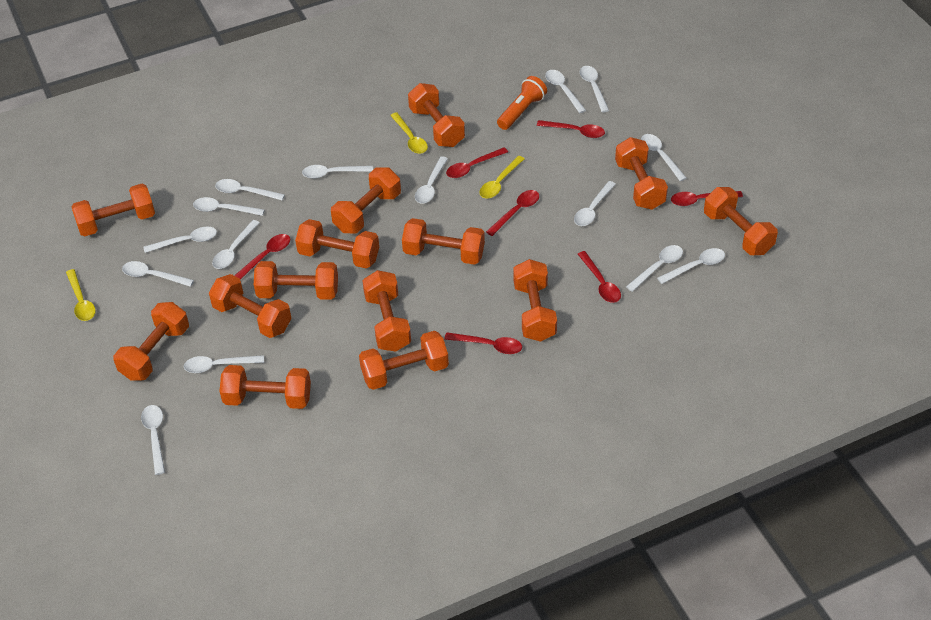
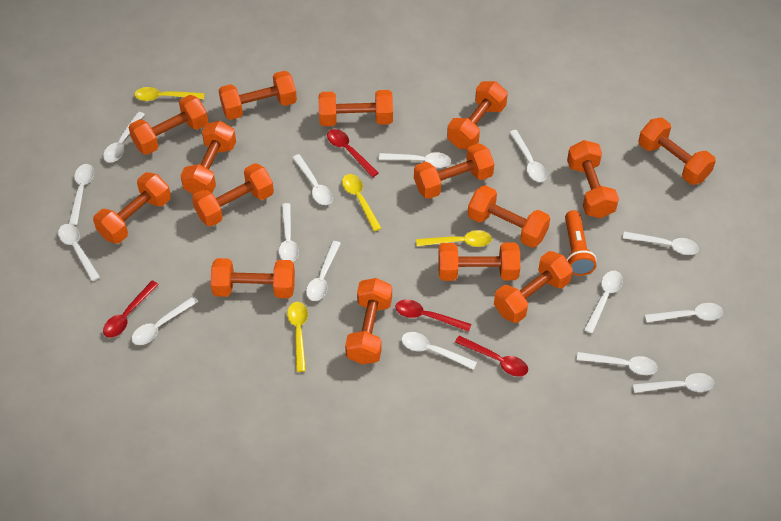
orange dumbbell: [71,184,155,236] [113,302,189,381] [209,274,292,338] [219,365,311,409] [254,261,338,300] [295,219,379,268] [331,167,401,233] [359,331,449,390] [362,270,411,352] [402,218,485,265] [408,83,465,147] [513,259,557,342] [615,137,668,210] [704,187,778,255] = 14 -> [93,172,171,244] [129,95,208,155] [180,121,236,194] [192,163,274,227] [211,258,295,298] [219,71,297,120] [319,90,393,126] [345,278,392,364] [414,143,494,199] [438,243,520,281] [447,81,508,149] [468,185,550,248] [494,251,573,323] [567,140,619,218] [638,118,716,185] = 15
red spoon: [234,234,290,280] [444,332,522,354] [446,147,508,178] [486,190,539,236] [537,120,605,138] [578,251,621,303] [671,191,743,206] = 7 -> [103,280,159,338] [327,129,378,177] [395,300,471,332] [455,335,528,377] = 4
yellow spoon: [66,269,96,321] [390,112,428,154] [479,156,524,199] = 3 -> [134,87,205,101] [287,302,308,372] [342,174,382,232] [416,230,492,247] = 4

